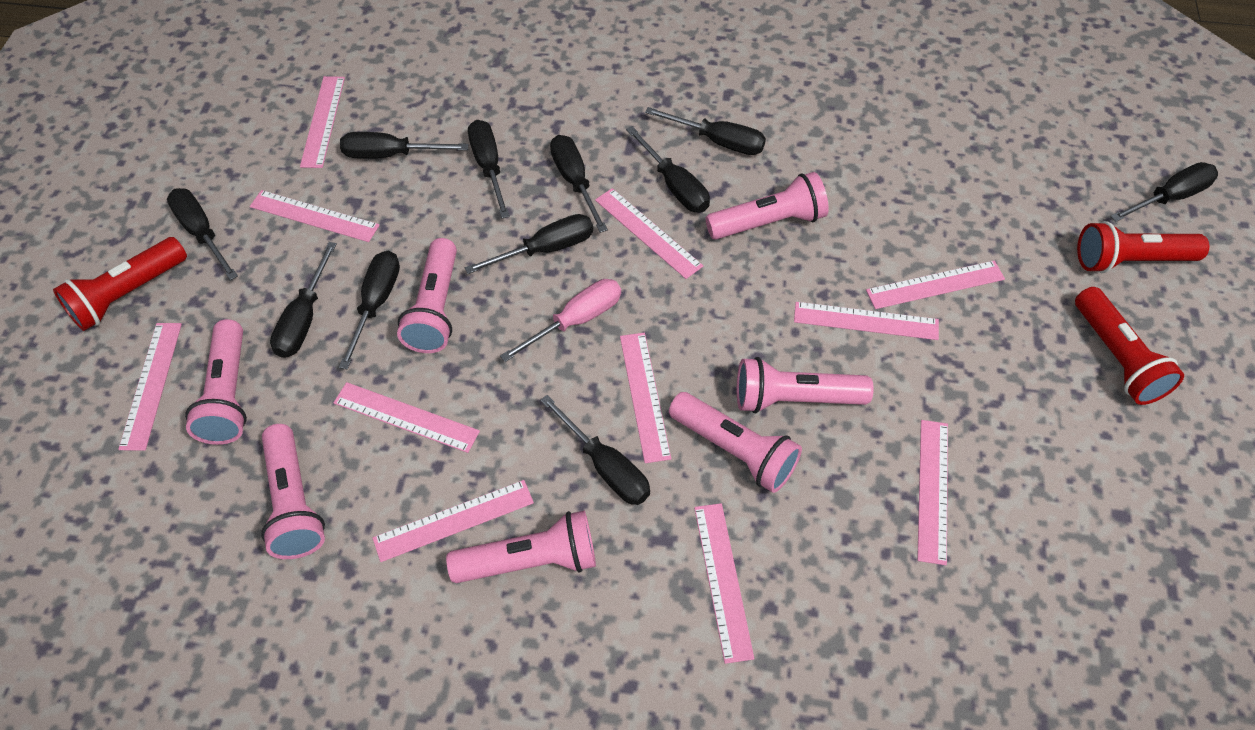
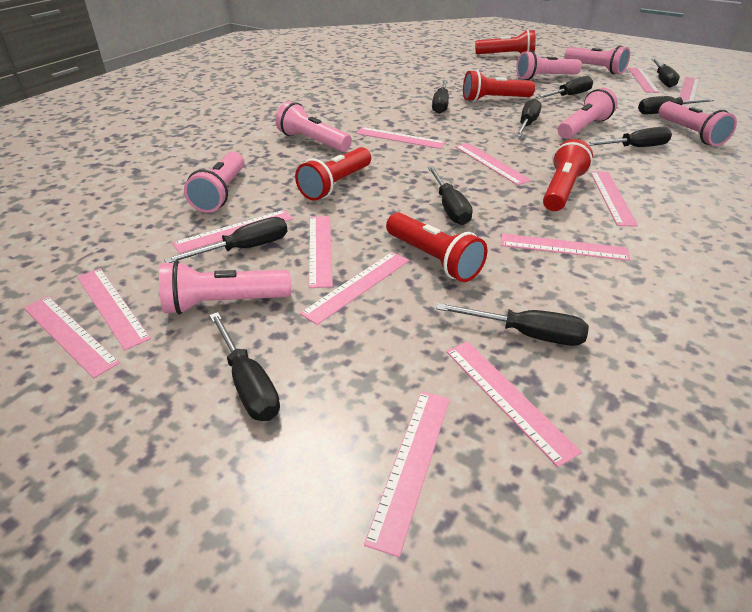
black screwdriver: [167,188,238,280] [270,242,337,358] [339,251,400,369] [340,132,469,159] [465,214,593,274] [468,120,510,218] [540,395,650,505] [550,135,608,233] [626,126,710,212] [645,107,766,155] [1110,162,1218,222] = 11 -> [164,217,288,263] [209,312,280,421] [428,166,473,225] [432,80,449,114] [436,303,589,346] [515,99,542,137] [536,76,593,99] [587,127,672,147] [638,96,714,114] [652,59,680,88] = 10
pink ruler: [118,323,182,451] [250,190,380,242] [300,76,345,168] [333,382,480,453] [373,480,534,562] [595,188,703,279] [620,333,671,463] [694,503,754,664] [794,302,939,340] [866,260,1005,309] [917,420,948,565] = 11 -> [24,296,120,378] [77,268,151,350] [173,210,293,254] [300,252,409,325] [309,216,333,288] [356,127,446,149] [364,391,450,557] [446,342,582,467] [455,143,532,185] [501,233,631,261] [590,171,638,227] [628,67,659,93] [679,77,699,101] = 13
pink screwdriver: [500,279,621,362] = 1 -> none = 0
red flashlight: [53,237,187,331] [1075,287,1184,405] [1077,221,1209,273] = 3 -> [295,147,371,201] [386,213,487,282] [463,70,535,102] [475,29,536,54] [543,139,593,211] = 5

